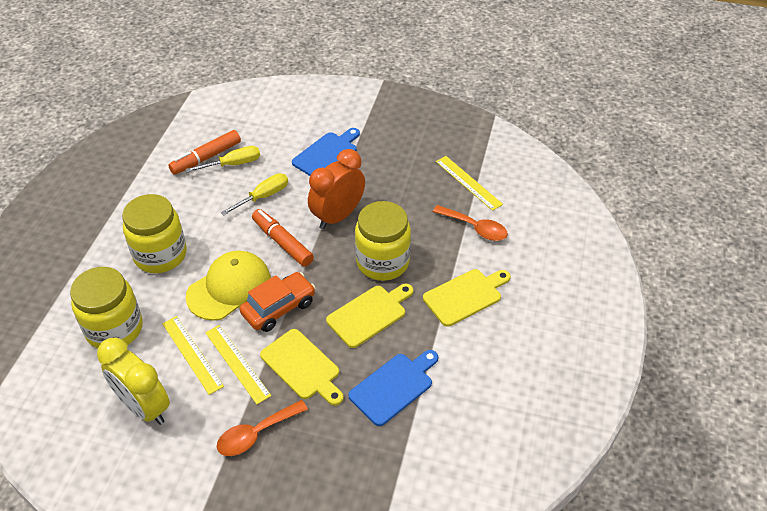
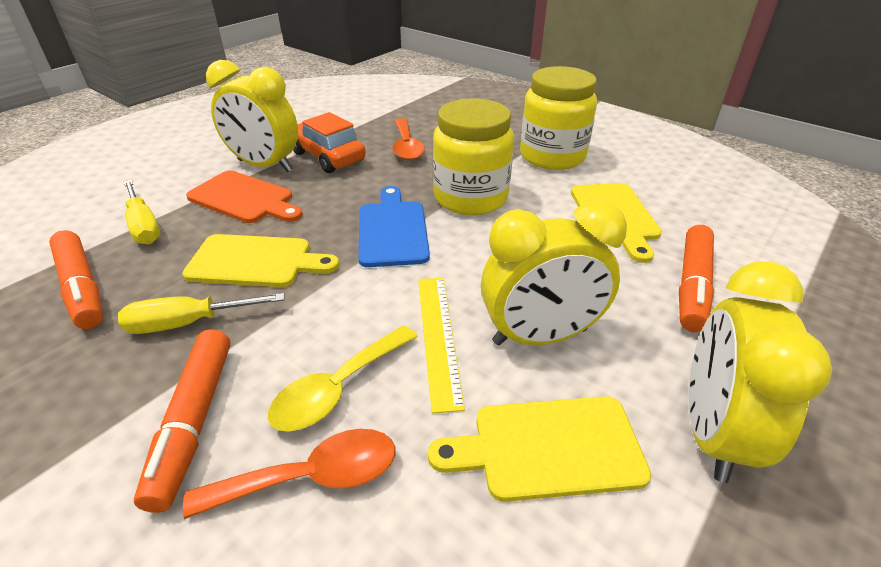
blue cutting board: [292,128,360,176] [348,350,438,426] = 2 -> [358,186,430,267] = 1
orange clock: [308,149,365,229] = 1 -> none = 0
orange cutting board: none = 0 -> [186,170,303,223] = 1
orange marker: [168,130,241,174] [252,209,314,267] = 2 -> [49,230,103,329] [134,329,230,513] [679,225,714,332] = 3
yellow cap: [186,251,271,321] = 1 -> none = 0
yellow clock: [97,338,170,425] = 1 -> [206,60,298,172] [481,200,627,345] [689,261,832,483] = 3
yellow jar: [70,267,143,349] [122,194,187,273] [355,201,411,281] = 3 -> [433,98,514,215] [520,66,597,170] = 2
yellow ruler: [162,316,224,395] [205,325,271,404] [436,156,503,211] = 3 -> [418,278,465,414] = 1
yellow spoon: none = 0 -> [268,325,418,432] = 1

